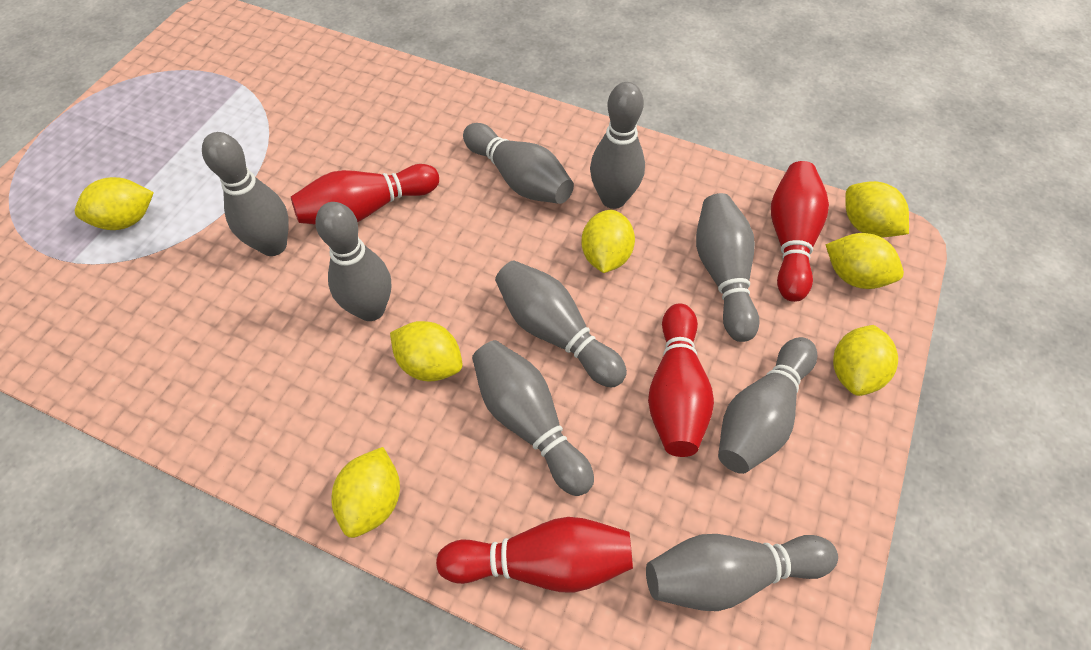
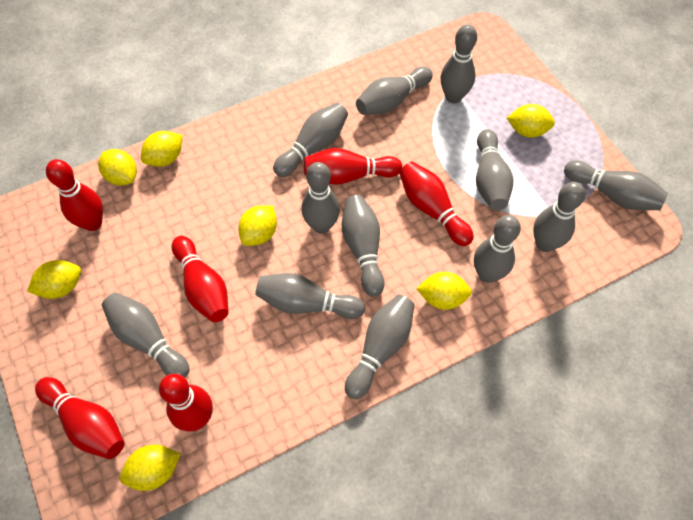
grey bowling pin: [202,132,289,256] [315,202,391,321] [463,123,574,204] [472,340,594,496] [495,260,627,387] [590,82,645,209] [646,534,838,611] [696,193,760,342] [718,337,817,474] = 9 -> [102,292,190,378] [255,273,365,319] [273,103,348,177] [302,162,340,234] [342,195,385,297] [345,295,415,399] [356,67,433,115] [441,24,477,103] [474,215,521,283] [476,129,513,210] [533,182,585,252] [564,161,668,210] = 12
red bowling pin: [291,164,439,225] [436,517,633,593] [648,304,714,457] [771,161,829,302] = 4 -> [35,377,125,459] [46,159,103,231] [159,374,213,431] [172,236,229,322] [304,148,402,185] [399,162,474,246] = 6

